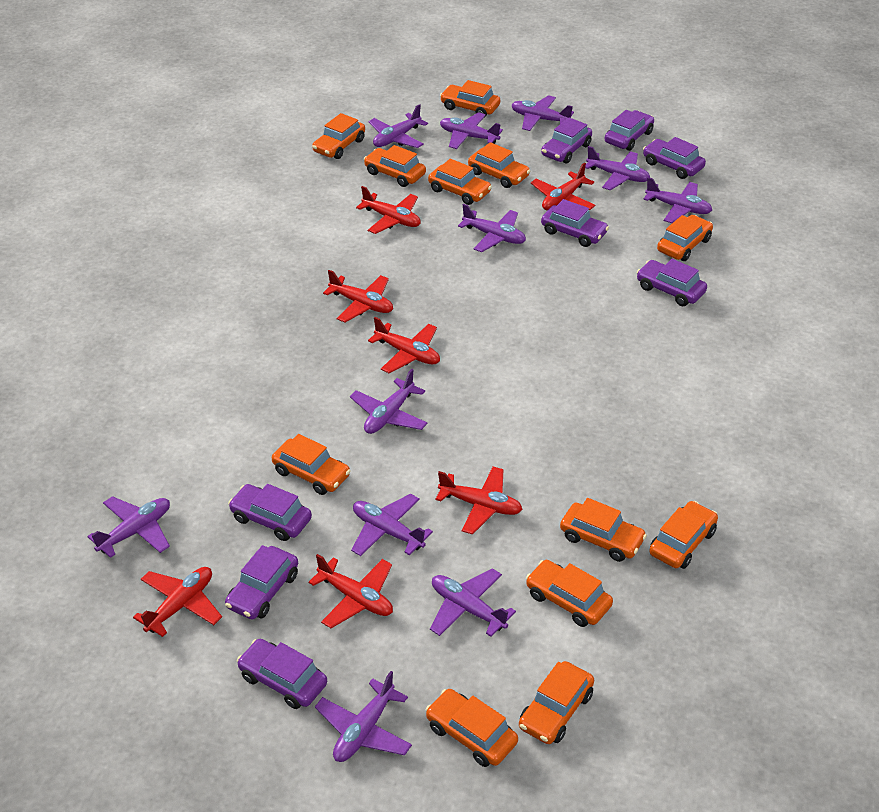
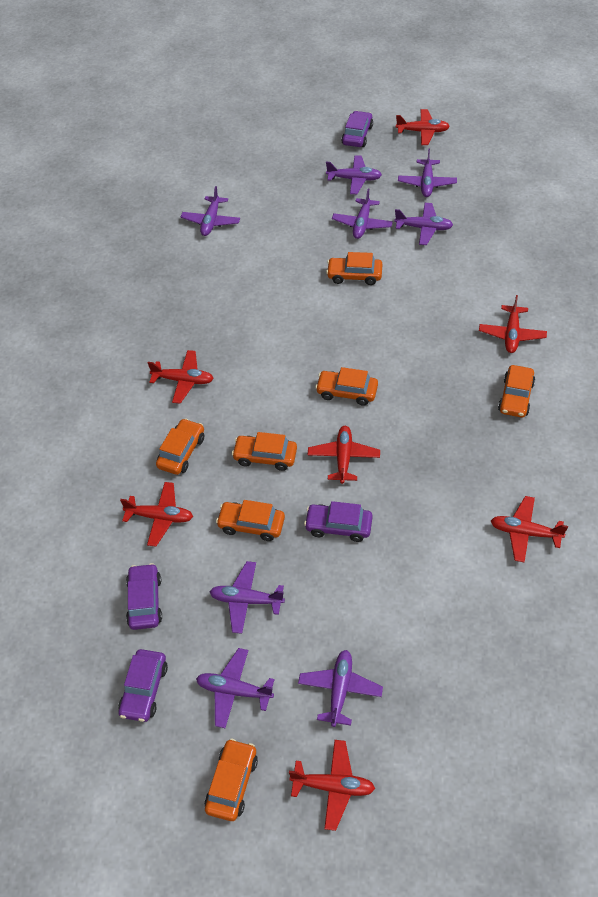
orange car: [272,434,351,495] [312,113,365,159] [364,145,426,187] [426,689,518,767] [428,159,492,205] [440,80,500,118] [468,142,530,188] [519,661,594,744] [526,560,613,627] [560,498,647,562] [649,501,718,569] [657,215,713,261] = 12 -> [156,418,204,475] [205,738,258,821] [216,500,285,541] [232,432,297,471] [315,367,378,406] [326,252,382,285] [498,365,535,417] = 7
purple car: [225,545,298,620] [228,484,312,541] [237,639,327,709] [541,118,592,164] [541,199,609,247] [605,110,654,151] [637,259,707,306] [643,137,706,179] = 8 -> [118,649,168,722] [126,563,162,630] [304,501,373,542] [342,111,373,147] = 4
purple plane: [87,496,170,558] [315,671,412,762] [350,369,428,434] [351,493,433,556] [369,104,428,148] [430,568,516,637] [440,112,503,149] [458,204,526,252] [512,95,574,131] [585,146,650,190] [643,177,712,223] = 11 -> [181,186,240,236] [196,648,275,728] [210,561,285,634] [298,650,383,727] [326,155,382,194] [332,188,393,239] [394,203,453,245] [398,148,457,197] = 8

